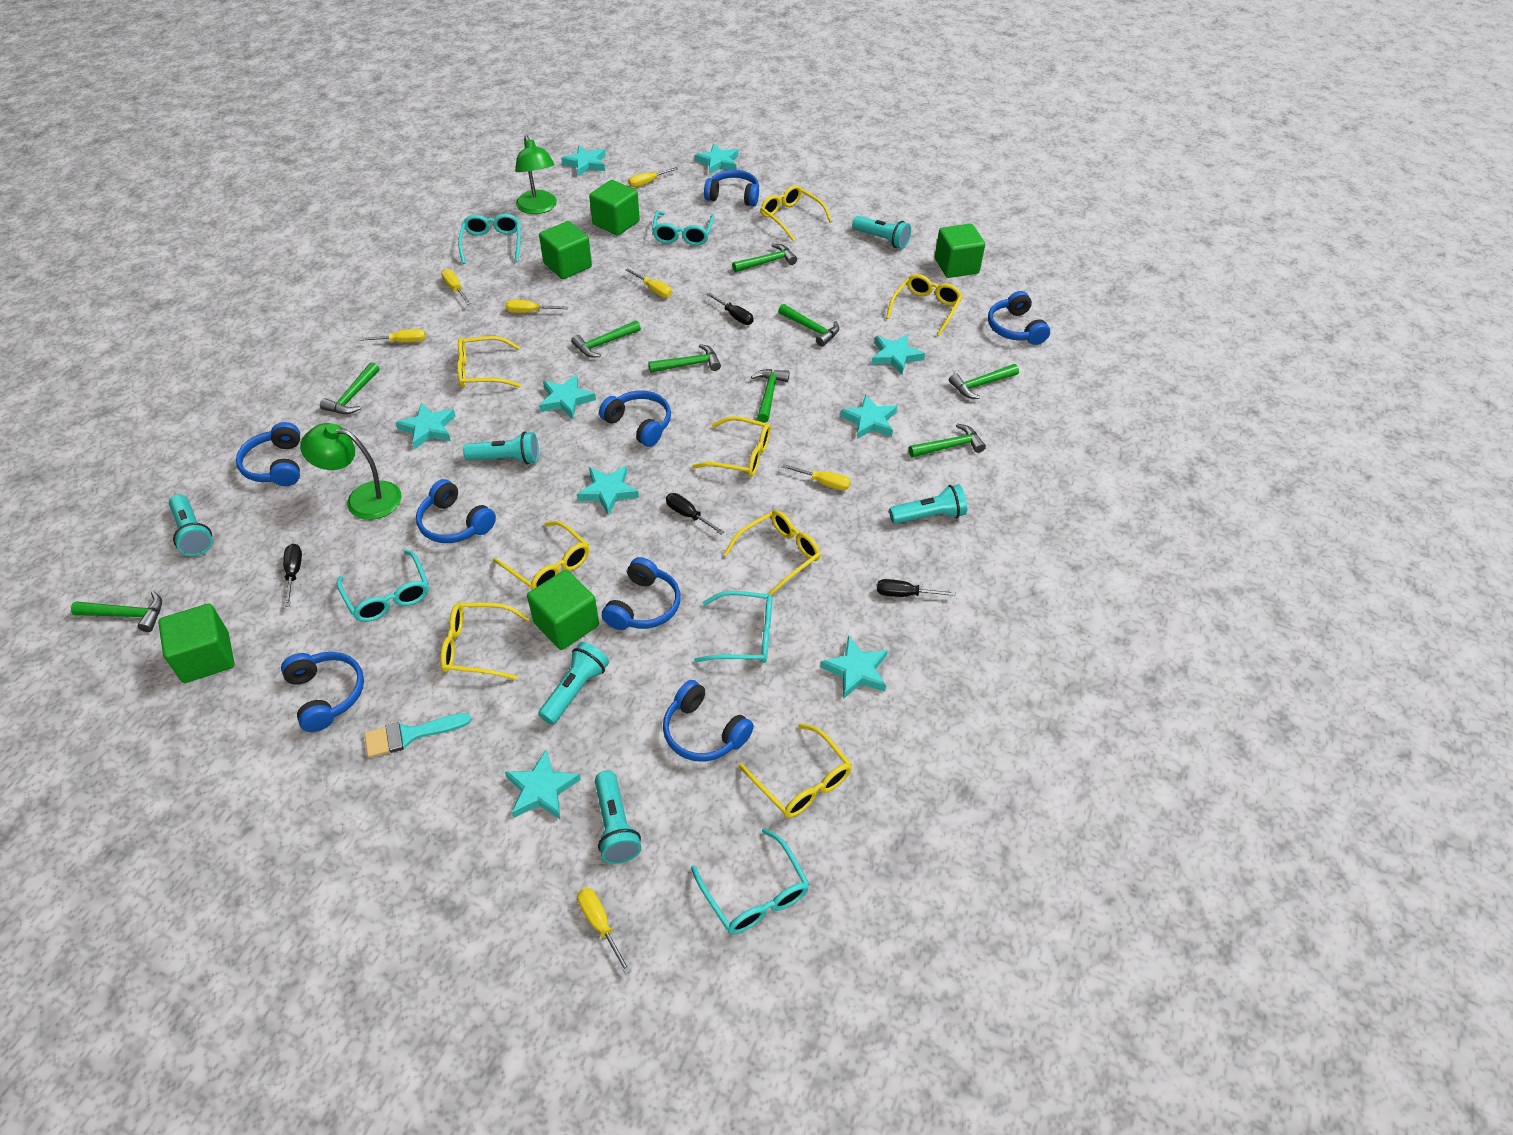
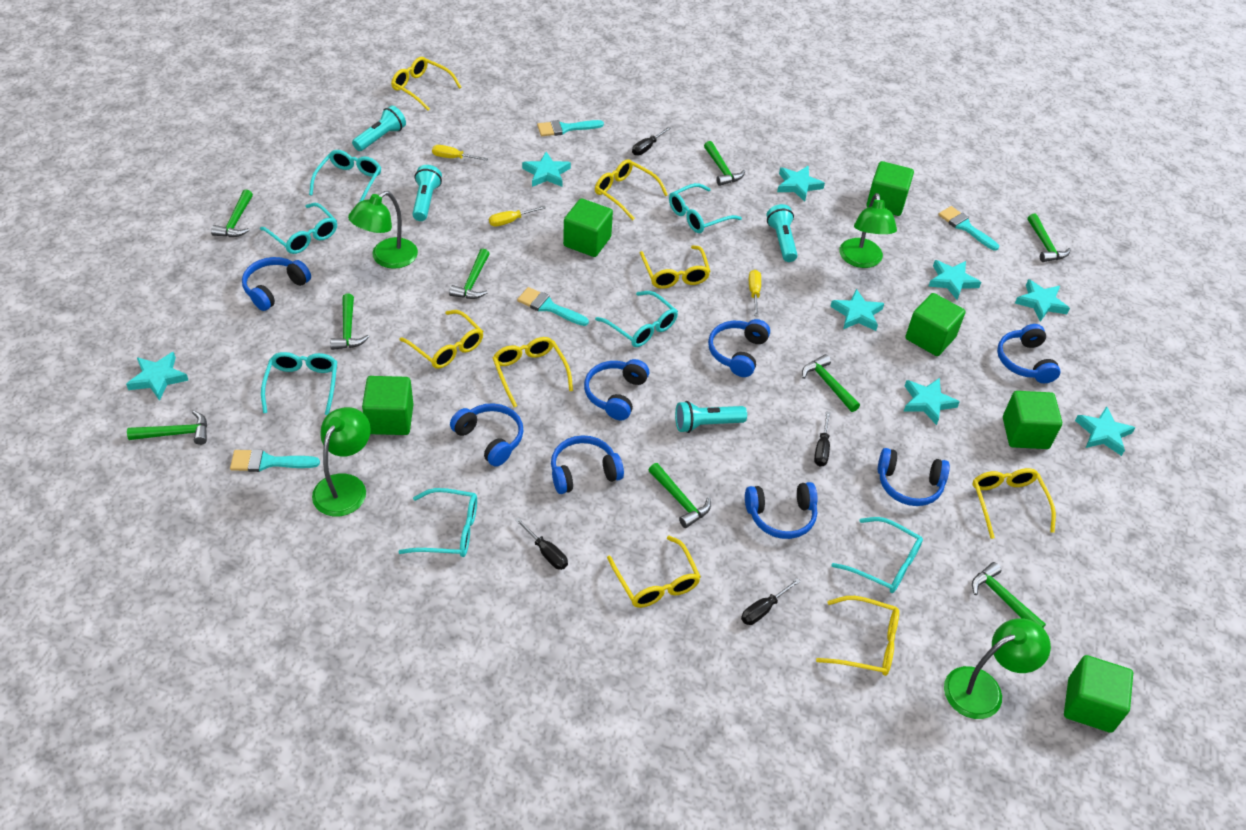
green cube: [158,604,234,683] [527,570,599,650] [539,221,592,279] [589,180,640,235] [935,224,985,278] = 5 -> [362,376,413,435] [563,198,613,257] [866,161,914,216] [905,293,965,356] [1003,391,1062,449] [1064,655,1133,733] = 6
green lamp: [300,423,401,520] [515,135,557,214] = 2 -> [312,407,371,516] [348,191,418,269] [839,193,897,268] [944,618,1051,719] = 4
turquoise brush: [364,713,471,758] = 1 -> [230,449,320,472] [517,287,589,326] [537,120,604,136] [938,206,999,251] = 4
turquoise flashlight: [169,494,213,556] [463,431,539,464] [538,642,609,725] [595,771,641,864] [852,216,911,249] [889,484,967,524] = 6 -> [352,105,406,151] [412,165,442,221] [675,401,747,433] [766,204,798,262] = 4
turquoise glasses: [336,550,429,622] [458,214,521,264] [652,211,715,246] [691,828,809,934] [694,591,772,663] = 5 -> [260,203,337,254] [261,352,337,415] [309,150,381,202] [398,488,477,557] [595,291,678,347] [669,183,742,233] [831,517,923,593] = 7
turquoise star: [396,403,456,450] [505,750,581,819] [539,375,596,419] [561,146,605,176] [577,466,639,515] [695,144,739,174] [820,636,888,699] [840,395,897,439] [871,334,925,375] = 9 -> [126,352,189,401] [522,152,571,187] [777,166,825,202] [830,289,884,331] [903,378,960,425] [928,260,981,300] [1015,279,1070,322] [1075,406,1136,456] = 8
yellow screwdriver: [359,329,426,343] [441,269,471,305] [505,300,568,313] [577,888,631,974] [626,268,672,298] [628,167,678,187] [782,464,851,490] = 7 -> [432,145,488,161] [489,206,546,227] [749,270,761,316] = 3

